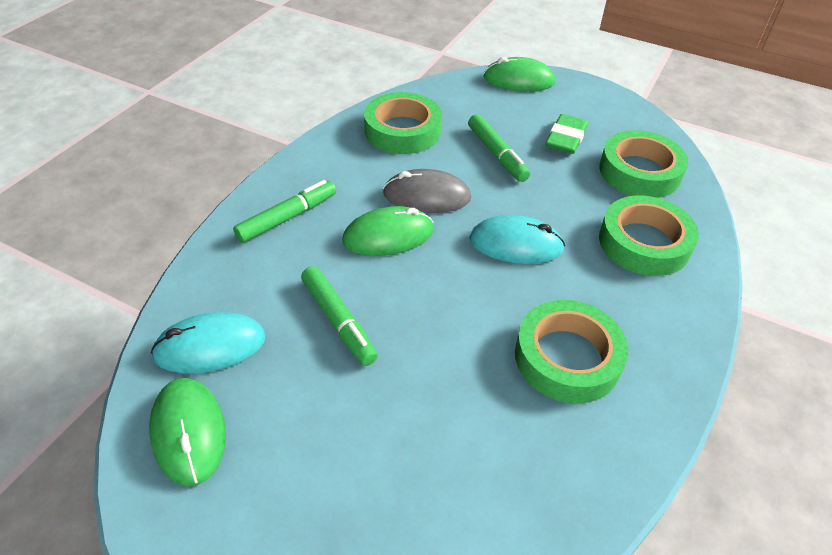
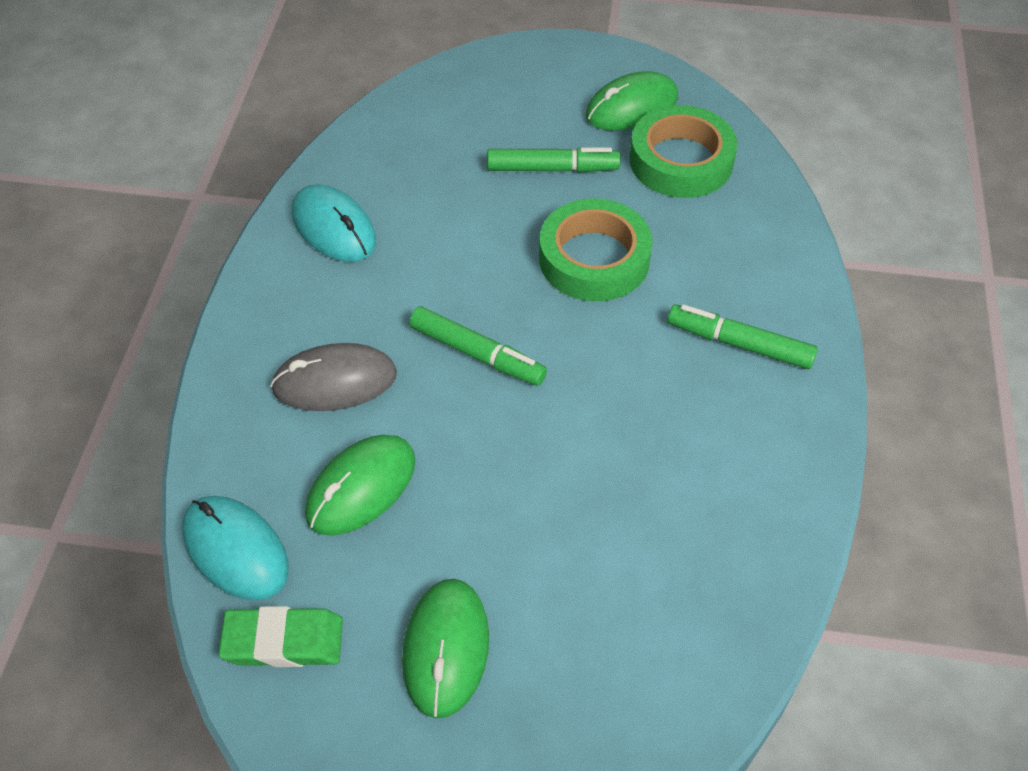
green tape: [364,92,442,154] [515,300,628,404] [599,130,688,198] [599,195,699,276] = 4 -> [539,198,653,301] [630,105,737,198] = 2

